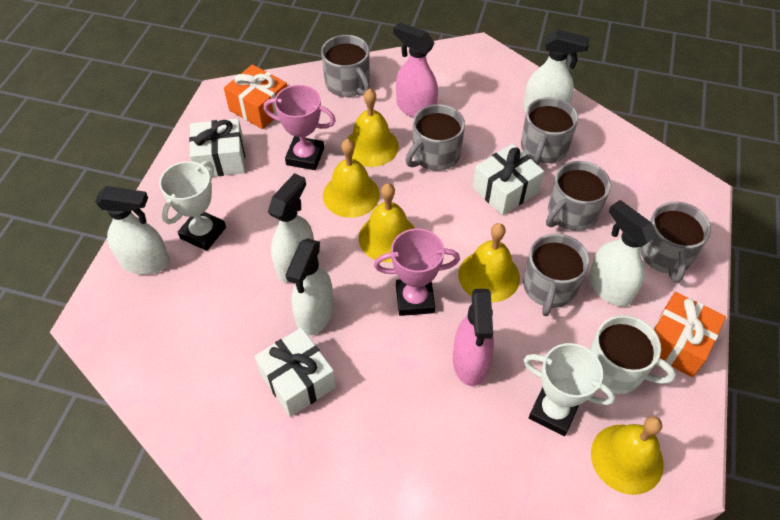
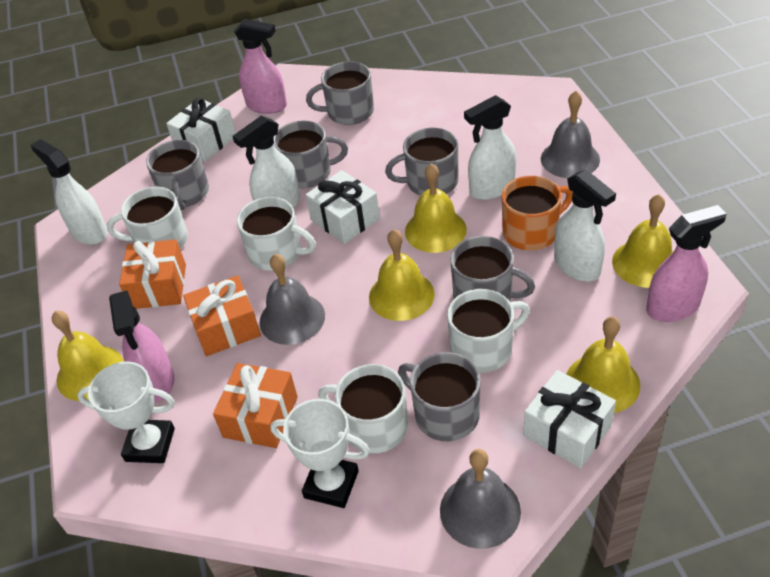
grey bell: none = 0 -> [260,254,325,345] [440,449,521,549] [541,91,600,178] = 3
orange gift: [224,64,287,129] [653,292,726,377] = 2 -> [119,239,186,309] [183,275,261,356] [213,363,298,448] = 3
orange mug: none = 0 -> [502,176,573,251] = 1
pink spray bottle: [394,22,438,118] [453,289,494,386] = 2 -> [109,290,174,402] [234,19,287,114] [646,205,727,322] = 3
pink trophy: [264,85,336,170] [374,229,460,316] = 2 -> none = 0
white mug: [589,315,676,394] = 1 -> [107,187,188,249] [237,197,316,271] [318,364,408,453] [447,289,530,373] = 4
white spray bottle: [95,186,170,275] [268,173,314,283] [285,238,334,336] [523,29,590,112] [588,200,656,307] = 5 -> [30,139,108,245] [232,116,300,208] [464,95,516,200] [554,169,616,282] = 4

